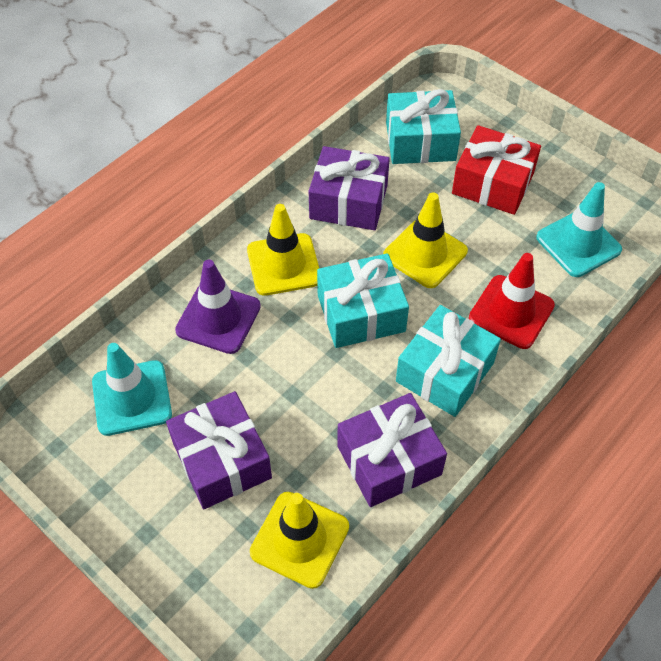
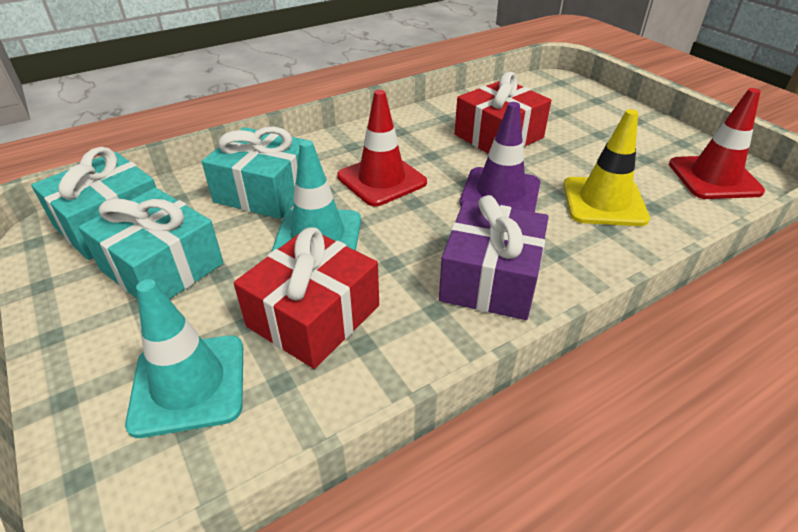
purple gift: [166,391,272,509] [309,146,390,230] [337,393,447,507] = 3 -> [439,195,549,320] = 1
red gift: [452,125,541,215] = 1 -> [234,227,379,369] [455,72,551,154] = 2
red traffic cone: [469,253,555,349] = 1 -> [337,90,427,206] [669,88,765,199] = 2
yellow traffic cone: [247,204,319,296] [250,492,349,589] [383,192,468,288] = 3 -> [563,109,650,226] = 1

